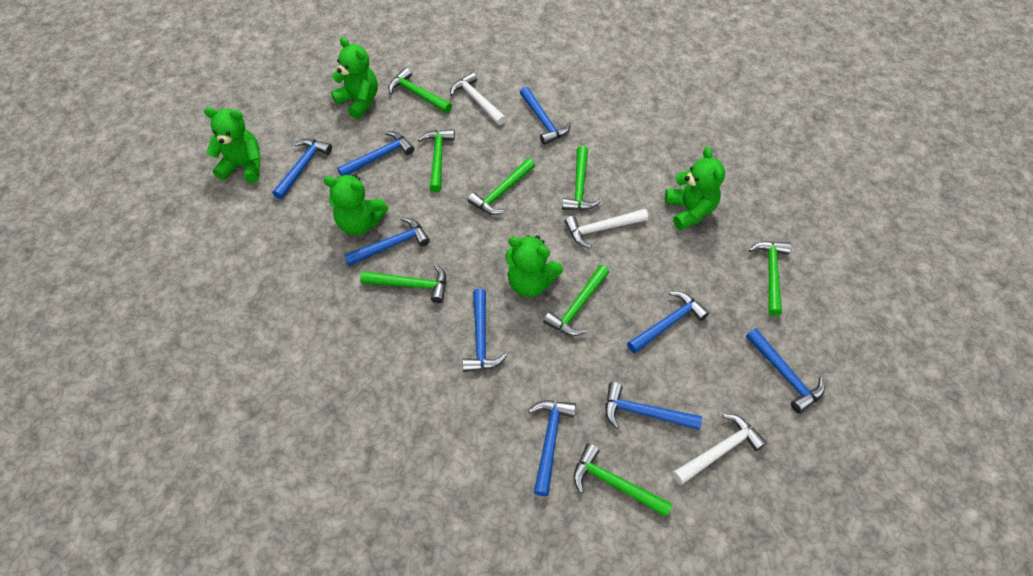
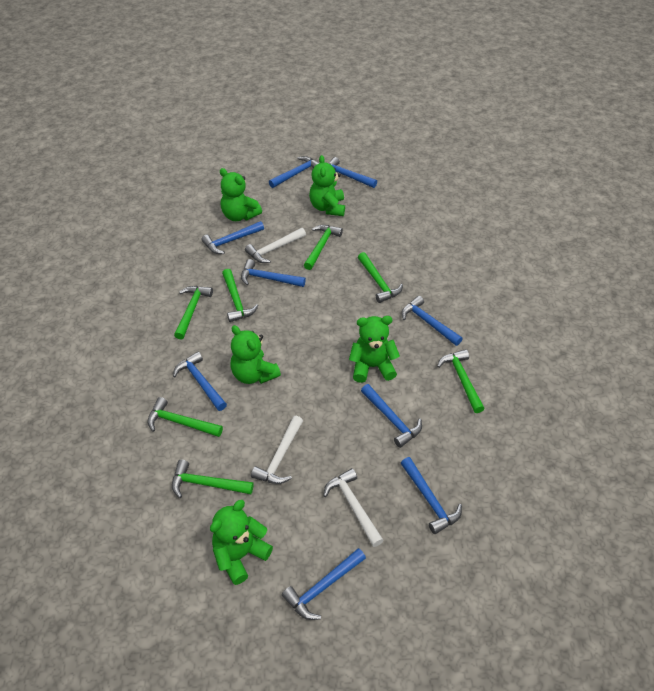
green hammer: [360,264,446,303] [388,68,452,113] [418,129,455,192] [468,158,535,215] [543,265,609,336] [562,146,601,210] [574,444,672,517] [749,241,791,316] = 8 -> [147,397,223,437] [172,460,254,498] [174,286,213,340] [222,269,259,322] [304,225,343,270] [358,252,403,303] [437,349,485,413] = 7

